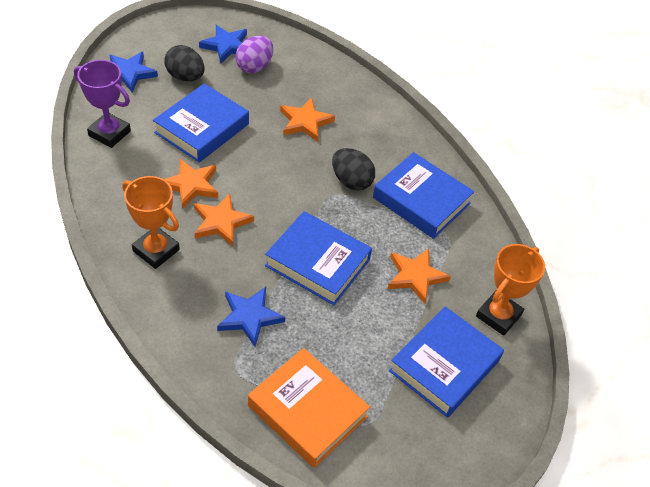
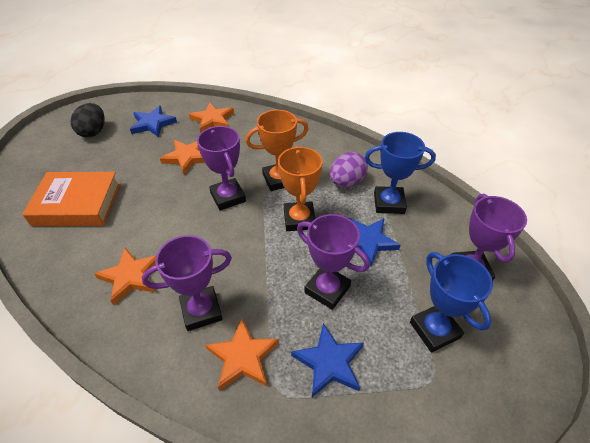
black egg: [164,45,204,81] [332,148,375,190] = 2 -> [70,103,105,137] = 1
blue book: [153,83,249,162] [265,211,372,305] [373,152,474,239] [389,306,504,418] = 4 -> none = 0
blue trophy: none = 0 -> [365,132,436,214] [410,252,493,352] = 2
purple trophy: [74,60,131,148] = 1 -> [142,235,232,331] [197,126,246,210] [297,214,370,310] [451,194,527,281] = 4

